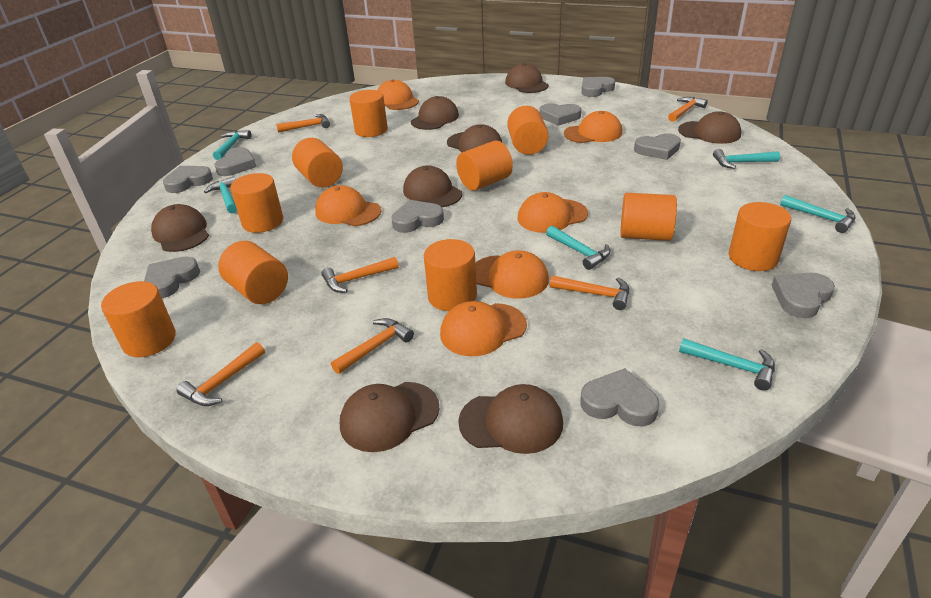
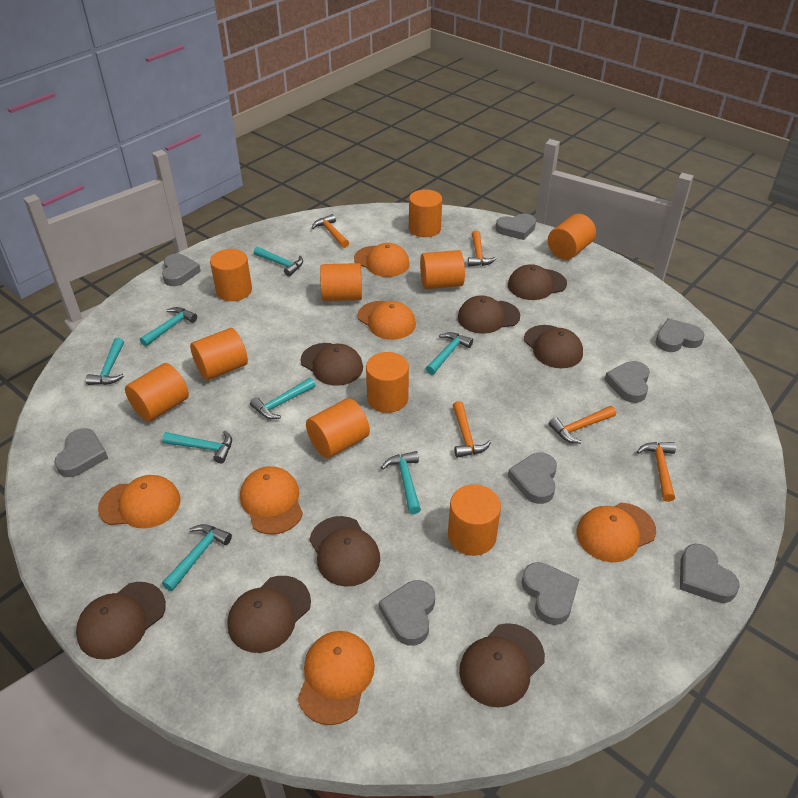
orange hammer: [177,342,265,406] [276,114,330,133] [321,257,399,293] [331,318,414,374] [550,275,629,310] [668,97,708,122] = 6 -> [312,214,349,248] [453,401,491,458] [468,230,497,266] [549,406,616,444] [637,442,676,502] = 5
turquoise hammer: [204,176,237,214] [213,130,251,160] [546,226,611,270] [679,338,775,391] [713,149,780,169] [780,195,856,233] = 6 -> [86,338,124,385] [140,307,197,347] [162,431,232,463] [162,524,232,591] [250,378,315,419] [254,247,303,277] [381,451,421,514] [426,332,473,375] = 8

